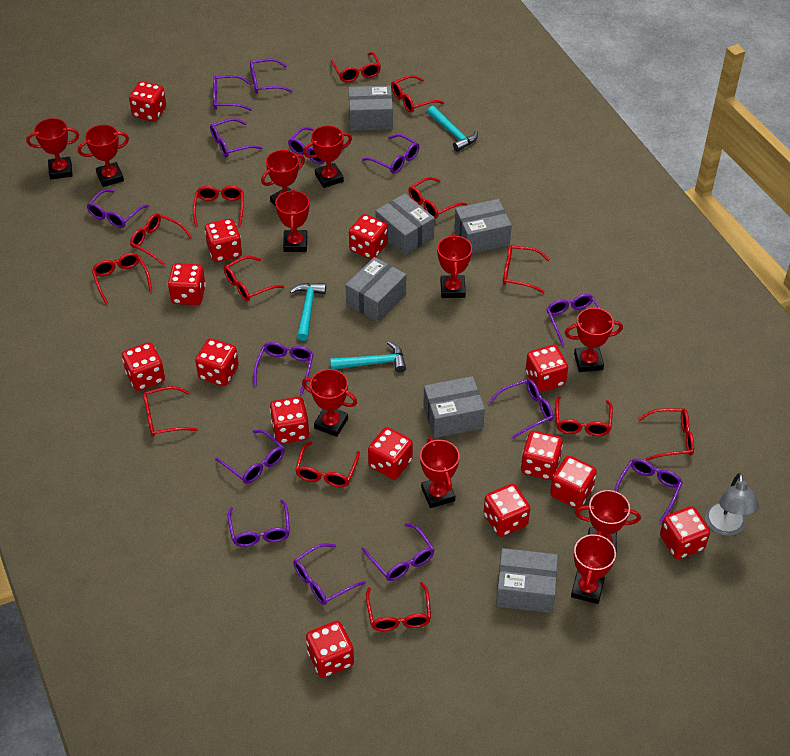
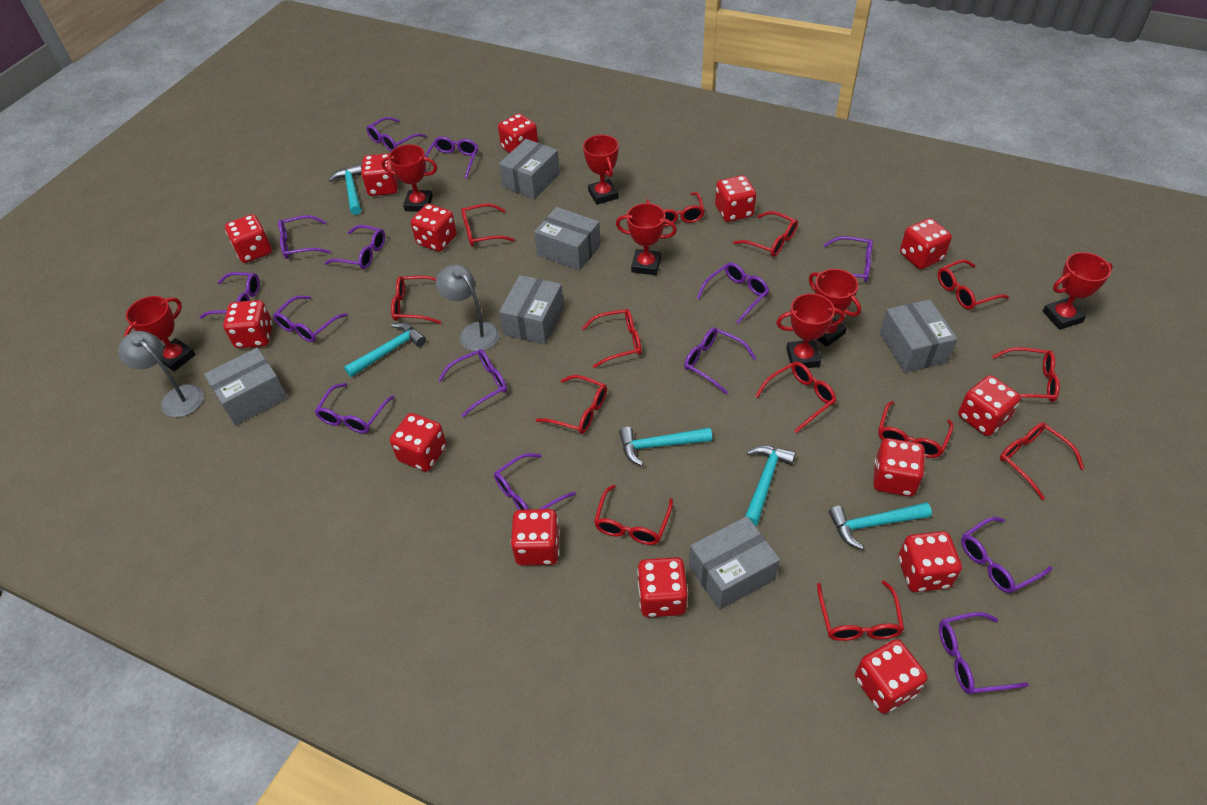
grey lamp: [705,473,759,536] = 1 -> [118,331,204,417] [436,264,500,351] = 2
red trophy: [26,118,79,179] [78,125,129,187] [261,150,305,206] [275,189,310,252] [302,369,357,437] [303,126,352,188] [420,438,460,508] [437,234,472,298] [565,308,623,372] [571,531,616,604] [575,490,641,550] = 11 -> [124,296,196,371] [381,144,437,212] [583,135,619,205] [616,203,677,275] [776,294,845,368] [809,269,861,347] [1043,252,1113,330] = 7
turquoise hammer: [289,283,326,341] [330,341,406,373] [427,106,478,151] = 3 -> [329,164,362,215] [344,323,426,377] [619,427,712,466] [745,445,796,526] [829,502,932,549] = 5

